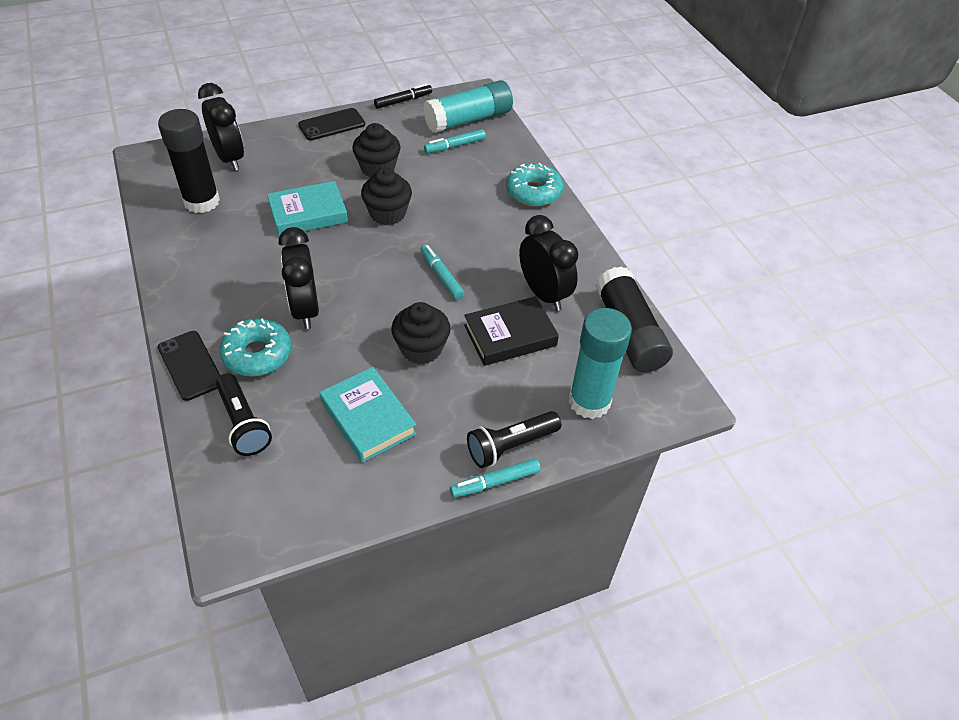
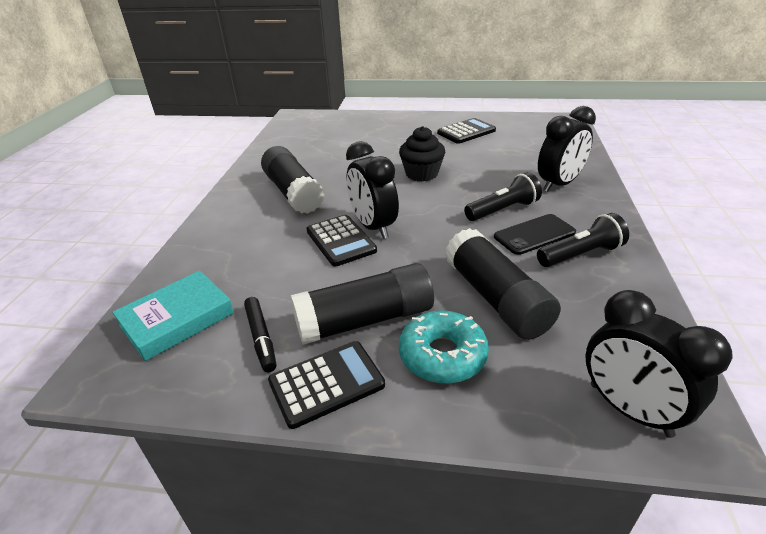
black book: [464,296,559,366] = 1 -> none = 0
black calculator: none = 0 -> [268,341,385,429] [306,215,377,267] [437,118,496,144] = 3
black cupcake: [352,123,401,177] [361,168,412,225] [391,302,451,364] = 3 -> [399,126,445,182] = 1
black glue stick: [158,109,220,213] [595,266,673,373] = 2 -> [261,146,324,214] [291,263,434,345] [445,228,561,340] = 3
black phone: [158,331,221,401] [298,108,365,140] = 2 -> [494,214,576,255] = 1
turquoise book: [267,181,348,236] [320,367,417,463] = 2 -> [112,271,234,361] = 1
turquoise donut: [219,318,291,376] [506,163,563,206] = 2 -> [399,310,489,384] = 1
turquoise glue stick: [423,80,513,133] [569,308,632,419] = 2 -> none = 0
turquoise marker: [420,245,464,300] [424,129,486,153] [450,458,541,498] = 3 -> none = 0

